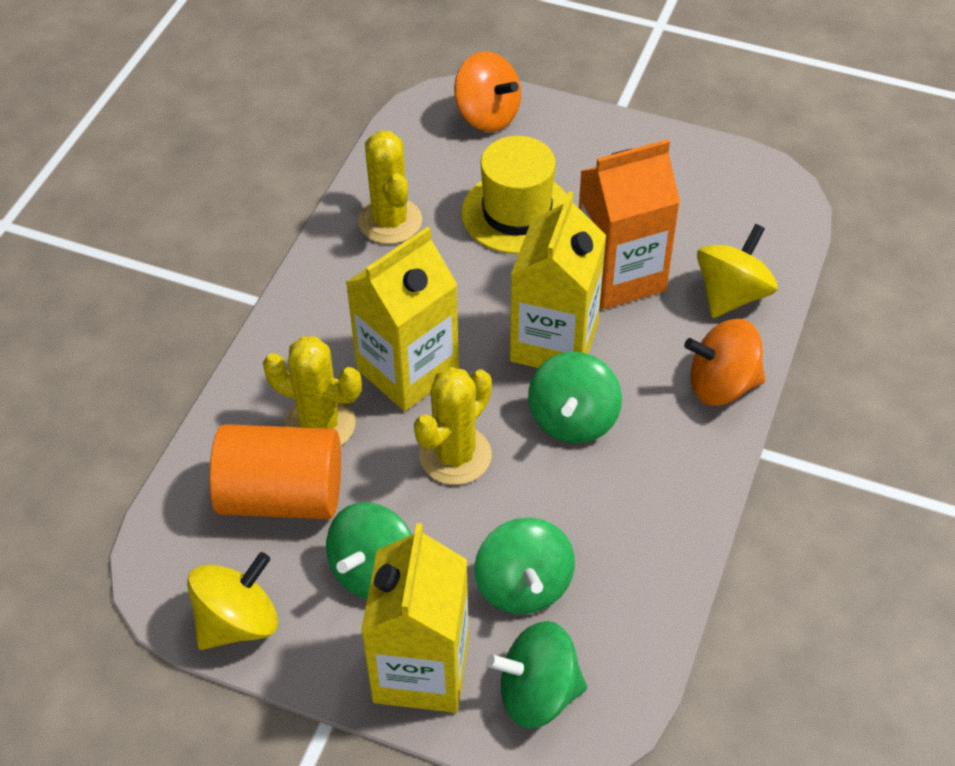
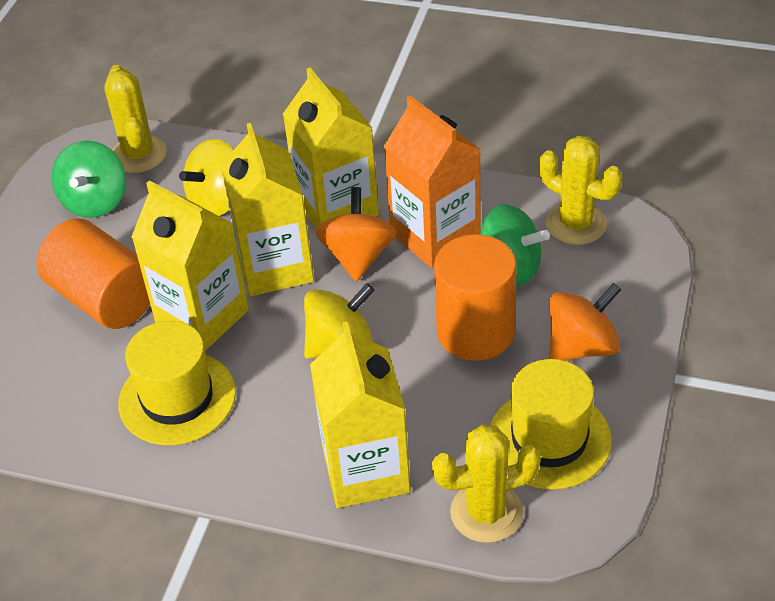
green spinning top: [326,502,412,600] [474,518,575,614] [486,621,587,729] [528,352,622,443] = 4 -> [51,140,126,218] [480,204,550,285] = 2
orange cylinder: [209,424,341,519] = 1 -> [36,219,150,329] [434,234,517,361] = 2
yellow carton: [345,226,459,411] [361,523,469,713] [510,191,606,368] = 3 -> [131,180,249,351] [221,123,314,296] [283,67,379,230] [310,322,411,508] = 4
yellow hat: [461,136,567,254] = 1 -> [118,321,236,445] [490,359,612,490] = 2

